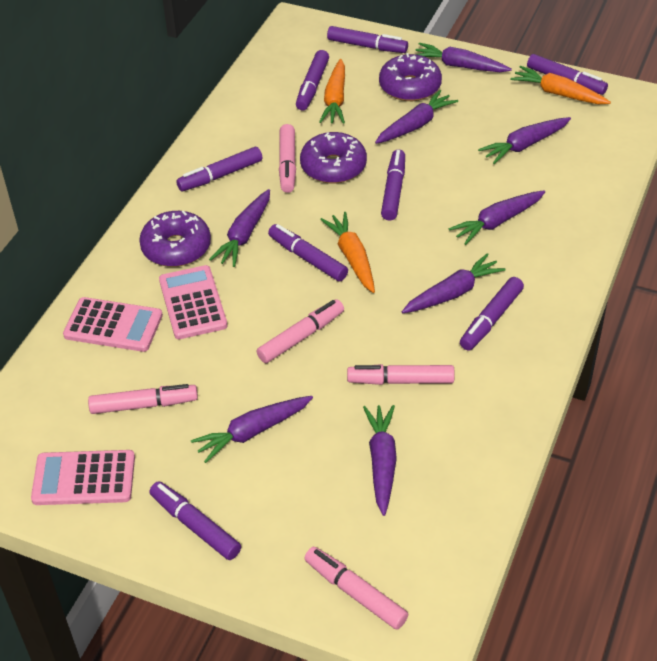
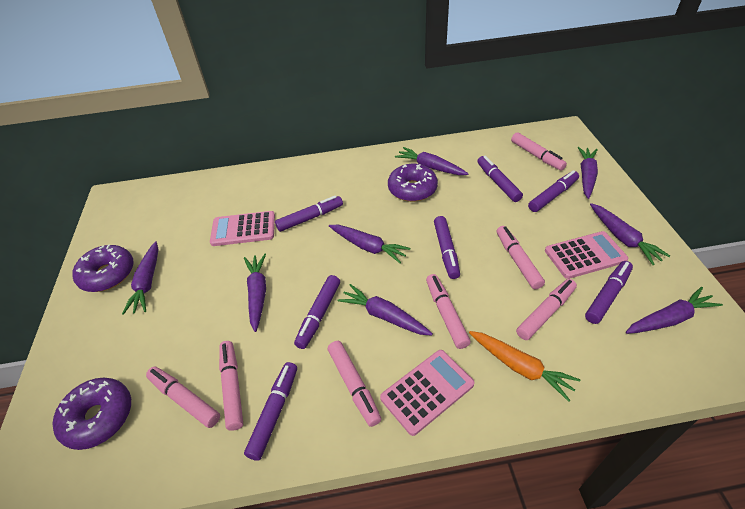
orange carrot: [319,59,345,124] [320,212,375,293] [511,66,611,104] = 3 -> [469,331,580,402] = 1
pink marker: [88,384,198,414] [257,299,344,363] [279,124,296,193] [304,547,408,630] [347,364,455,385] = 5 -> [146,367,220,428] [219,341,243,431] [328,341,381,427] [426,274,471,349] [497,226,545,289] [511,132,567,171] [516,279,577,340] = 7
purple marker: [149,481,241,560] [176,147,262,191] [268,224,348,281] [296,50,329,110] [327,26,408,53] [381,149,405,220] [460,277,524,351] [527,54,608,95] = 8 -> [244,362,297,461] [275,196,343,232] [294,275,340,349] [434,216,460,279] [477,156,523,202] [528,170,579,212] [585,261,633,324] = 7

